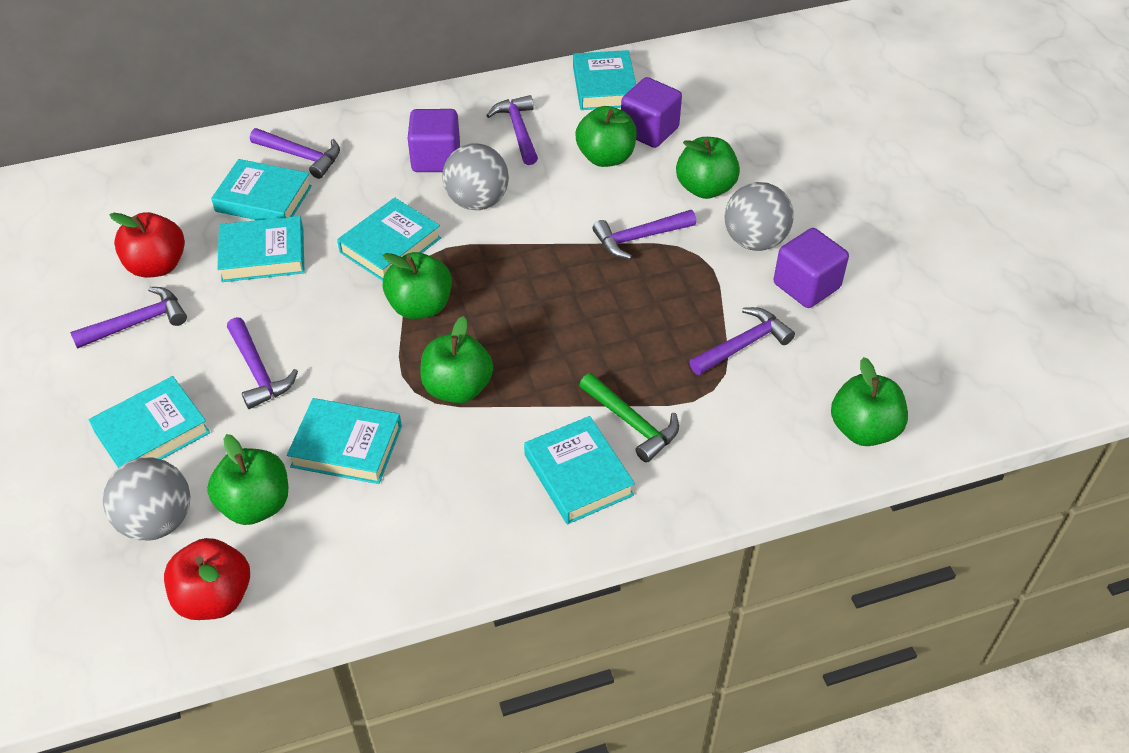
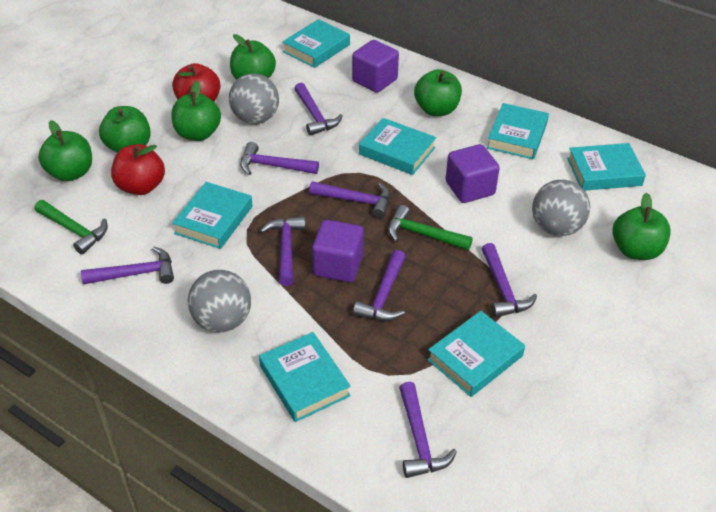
green hammer: [579,373,679,463] = 1 -> [35,200,108,255] [388,205,473,250] = 2
purple hammer: [70,287,187,349] [227,317,298,409] [250,128,340,179] [486,95,538,165] [592,210,696,259] [689,307,795,375] = 6 -> [81,246,174,284] [240,142,319,175] [260,216,305,286] [294,83,343,136] [309,181,390,218] [353,250,406,321] [399,382,457,478] [482,243,537,318] = 8

